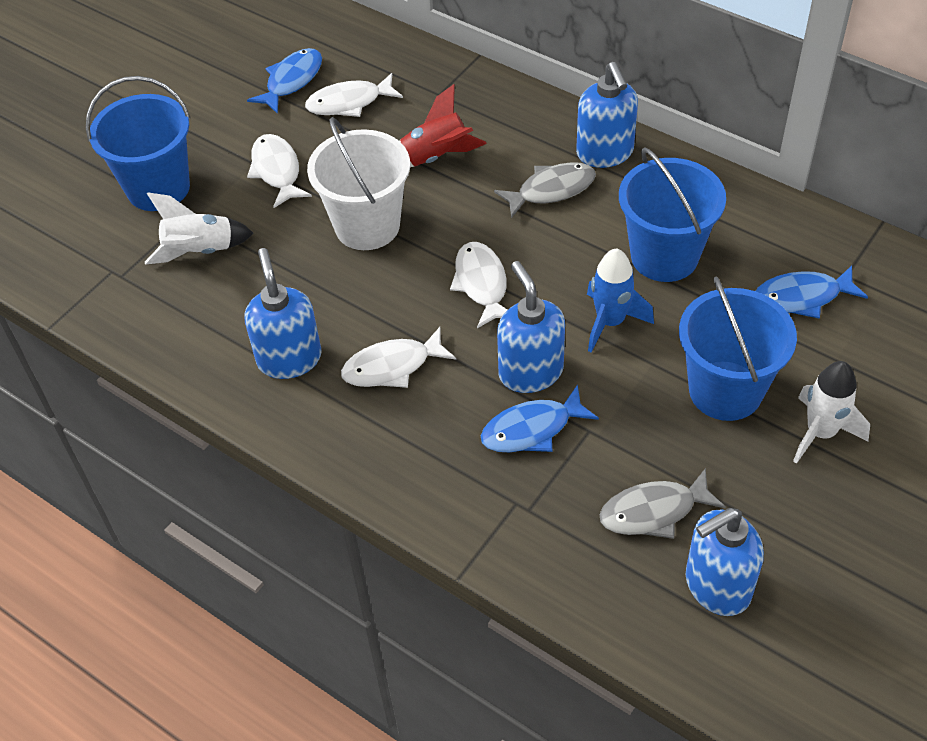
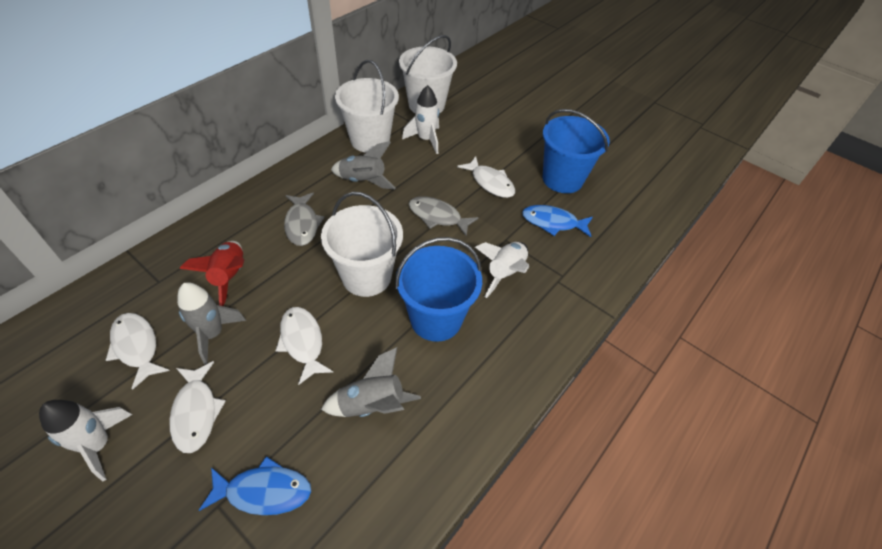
blue bucket: [86,76,191,211] [619,148,726,282] [679,276,797,421] = 3 -> [395,237,482,342] [543,109,610,193] = 2
blue fish: [247,48,322,114] [481,385,599,452] [756,266,868,319] = 3 -> [199,456,311,515] [522,205,593,237] = 2
blue rocket: [587,248,654,352] = 1 -> none = 0
blue soap dispenser: [245,248,322,379] [497,261,565,393] [576,62,638,168] [686,508,764,616] = 4 -> none = 0
grey rocket: none = 0 -> [177,282,246,364] [321,347,421,417] [331,141,396,189] = 3
white bucket: [307,117,410,250] = 1 -> [321,192,403,297] [335,60,399,153] [399,35,457,113] = 3
white rocket: [145,192,253,265] [793,361,870,464] = 2 -> [39,400,132,482] [402,85,439,154] [475,242,529,298] = 3

